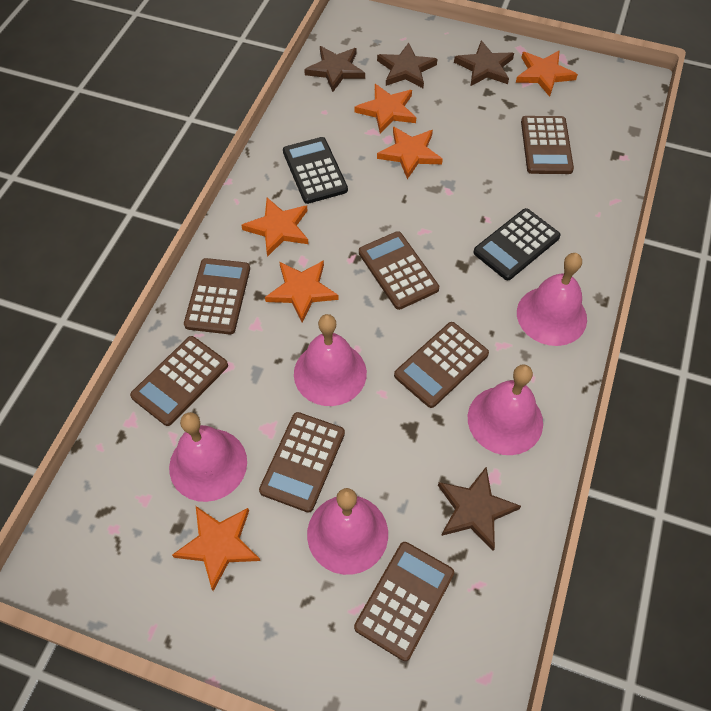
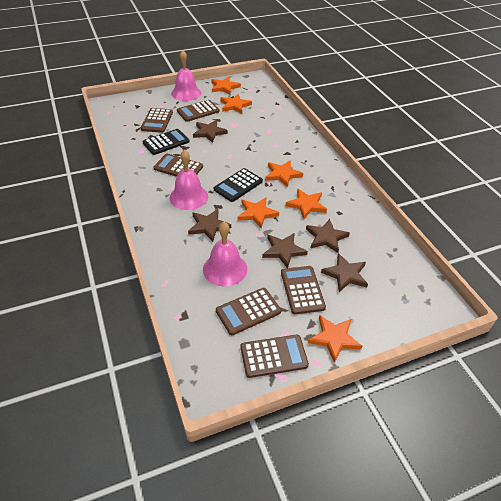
brown calculator: [130,336,228,426] [184,258,250,335] [259,412,345,513] [354,542,454,661] [359,231,439,310] [394,322,489,408] [521,116,574,174] = 7 -> [141,108,173,133] [154,154,203,177] [177,100,220,122] [216,288,281,335] [240,335,309,378] [281,266,326,314] = 6
brown star: [304,46,365,92] [377,43,437,88] [438,467,521,551] [454,41,514,86] = 4 -> [188,209,231,242] [193,120,228,143] [262,233,308,268] [306,219,350,253] [321,253,368,292] = 5
pink bell: [169,412,247,502] [294,314,367,406] [307,488,388,575] [468,364,543,455] [517,253,587,346] = 5 -> [170,150,208,210] [171,50,201,101] [203,222,247,286] = 3

